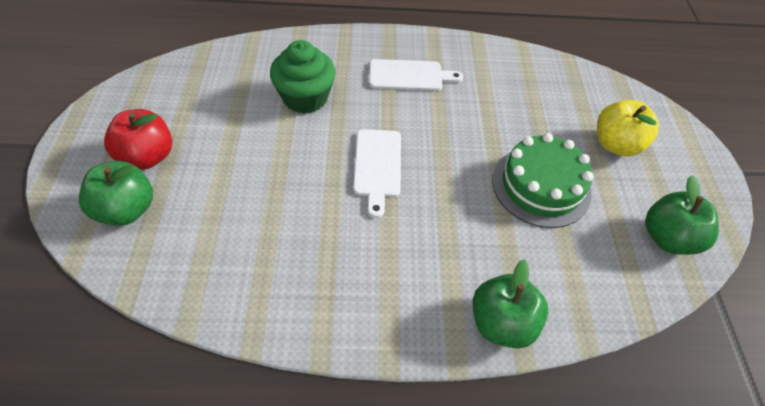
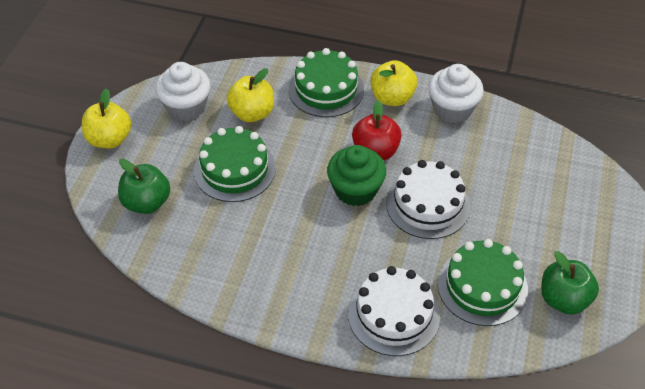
green apple: [79,161,153,226] [473,260,548,349] [645,175,719,255] = 3 -> [118,159,170,214] [541,251,599,315] = 2
green cake: [492,133,593,228] = 1 -> [194,126,276,202] [288,48,364,117] [437,239,528,326] = 3
white cake: none = 0 -> [348,266,440,356] [386,160,470,239] = 2
white cupcake: none = 0 -> [155,62,211,121] [428,64,484,123] = 2
white cutting board: [353,129,401,218] [369,59,463,91] = 2 -> none = 0
yellow apple: [597,100,659,156] = 1 -> [82,88,131,148] [227,68,274,122] [371,60,418,106] = 3

